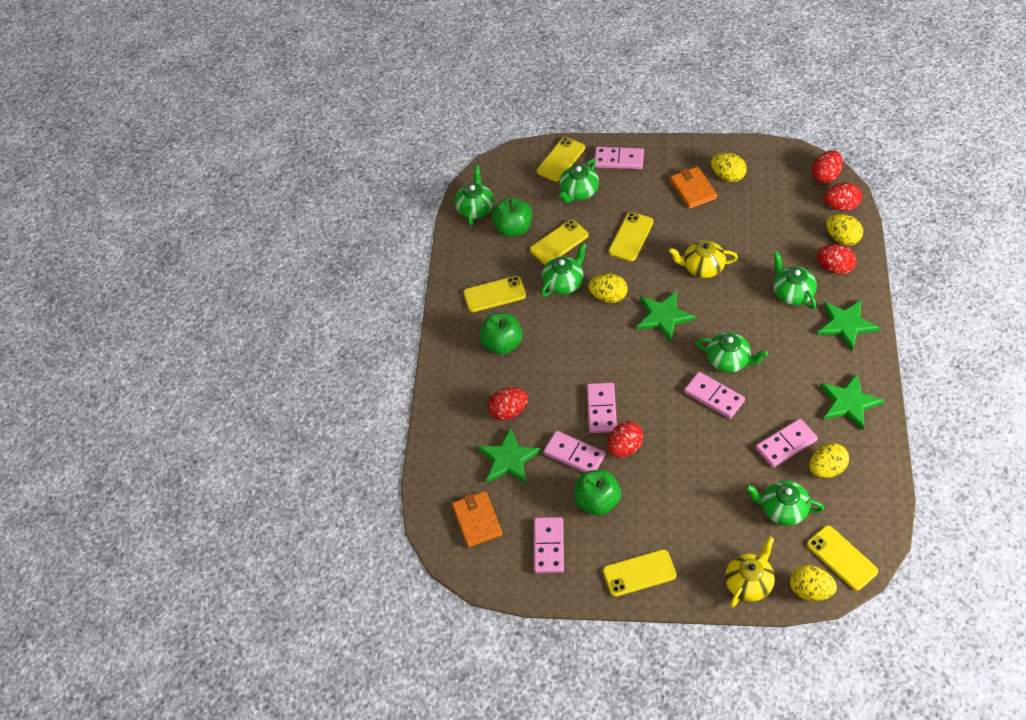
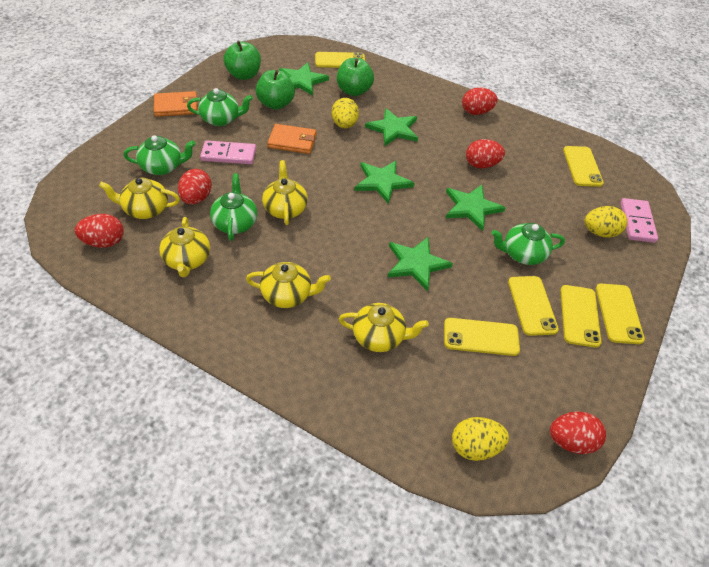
green star: [477,428,541,484] [636,291,696,342] [817,300,880,351] [820,373,884,430] = 4 -> [279,62,329,96] [355,160,415,204] [365,108,418,146] [387,237,453,291] [446,185,506,231] = 5
green teapot: [455,166,494,225] [541,243,587,297] [559,159,599,203] [696,332,768,373] [746,480,824,526] [773,251,817,309] = 6 -> [124,135,196,175] [187,88,253,126] [210,173,257,241] [492,223,565,265] = 4
pink domino: [534,517,564,573] [543,431,605,472] [587,382,617,433] [595,147,644,169] [684,372,745,419] [756,419,818,468] = 6 -> [200,140,256,164] [621,198,658,243] = 2
yellow egg: [588,273,627,303] [711,153,747,182] [790,565,837,601] [809,443,849,478] [826,214,863,246] = 5 -> [332,98,359,129] [452,417,509,461] [585,206,627,238] = 3
yellow teapot: [669,240,738,278] [725,536,775,608] = 2 -> [99,178,180,219] [159,217,210,277] [246,262,331,308] [262,160,308,225] [339,303,429,352] = 5

